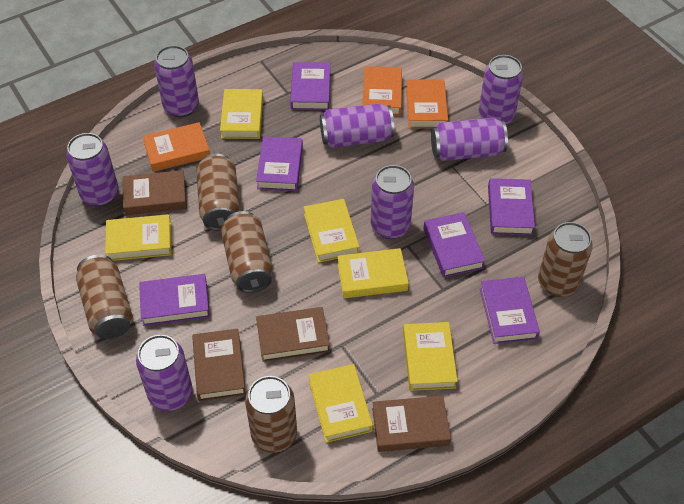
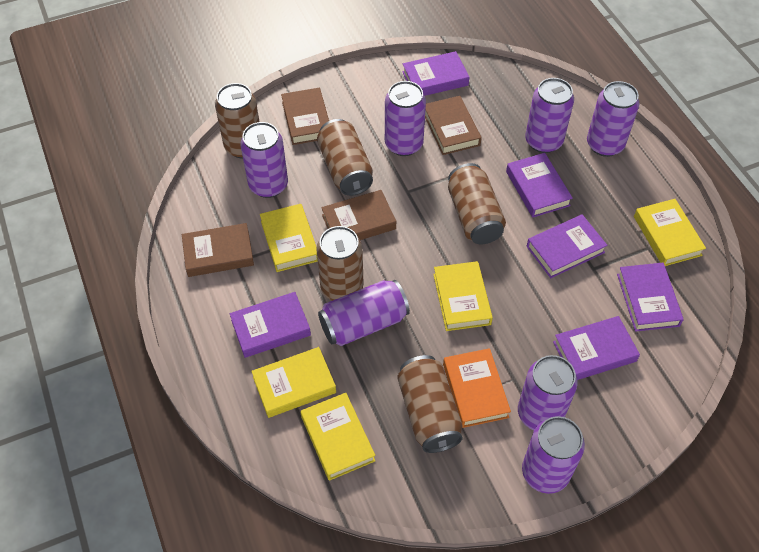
orange book: [143,122,210,172] [363,66,402,116] [406,80,448,129] = 3 -> [443,348,511,428] = 1
yellow book: [105,214,172,261] [220,89,263,139] [304,199,360,263] [309,364,373,443] [337,248,409,298] [403,322,458,391] = 6 -> [251,347,336,418] [260,204,318,272] [300,393,375,481] [433,261,493,331] [634,199,706,266] = 5

